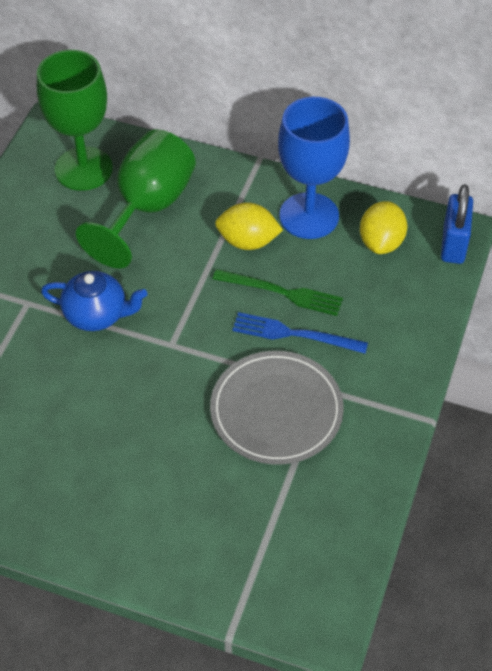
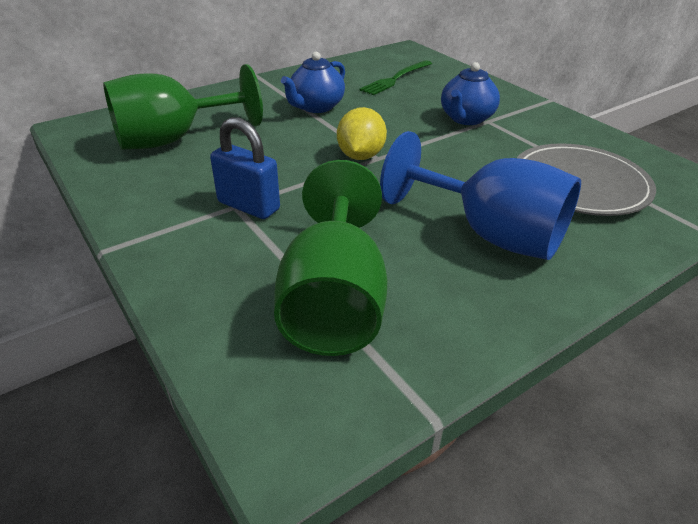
blue fork: [233,312,368,354] = 1 -> none = 0
blue teapot: [41,271,147,331] = 1 -> [281,52,345,113] [441,62,500,125] = 2
yellow lemon: [215,203,283,250] [360,201,407,254] = 2 -> [337,107,387,160] = 1

